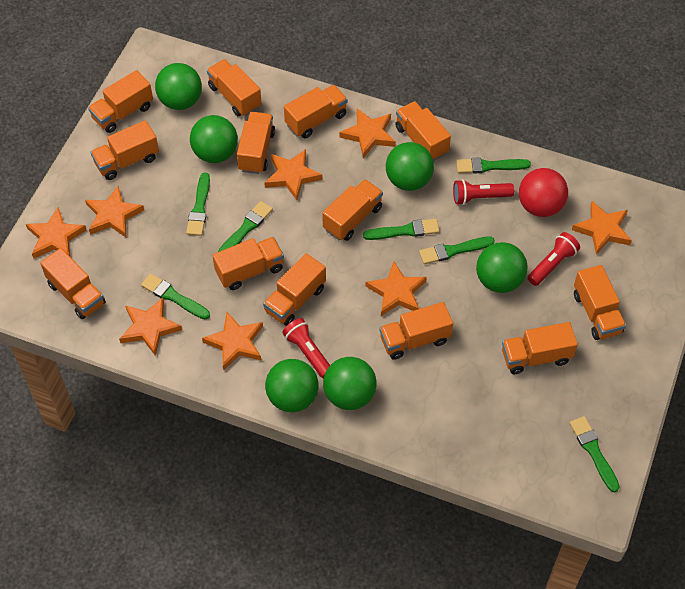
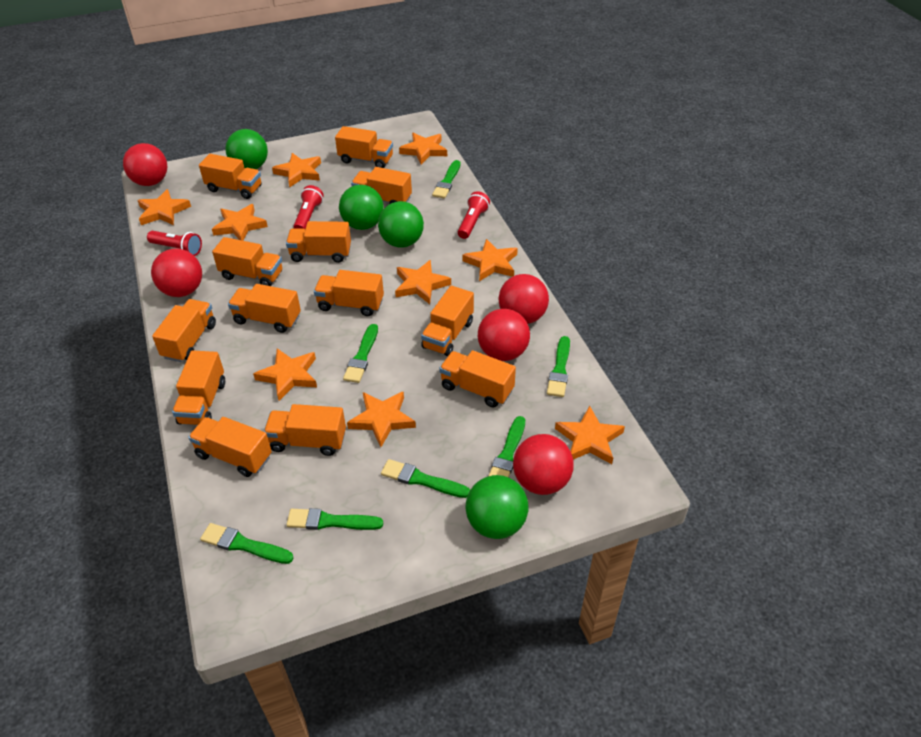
green ball: [155,63,202,110] [190,115,238,163] [265,359,319,412] [323,357,376,410] [386,142,434,191] [476,242,528,293] = 6 -> [225,129,268,169] [339,185,384,230] [378,201,424,248] [465,475,528,539] = 4
orange star: [26,207,86,258] [85,186,144,238] [119,298,182,356] [202,312,263,370] [265,149,322,200] [339,109,396,158] [366,261,427,316] [572,201,632,255] = 8 -> [137,189,191,225] [212,204,268,241] [253,348,317,401] [272,153,321,187] [347,391,416,447] [395,260,451,304] [399,133,447,165] [463,239,518,281] [555,406,625,464] = 9
red ball: [519,168,568,217] = 1 -> [123,143,167,186] [151,249,202,297] [478,309,530,361] [498,274,549,324] [513,434,574,495] = 5

